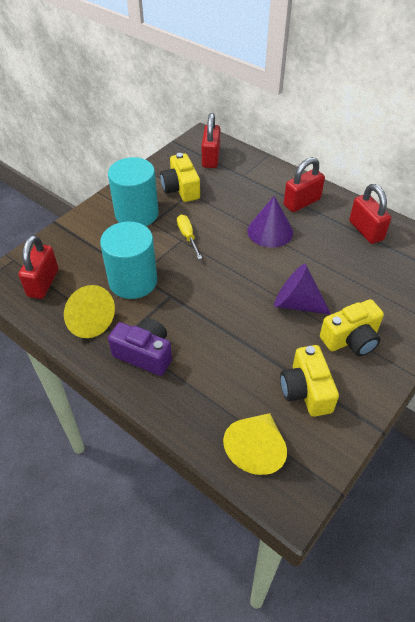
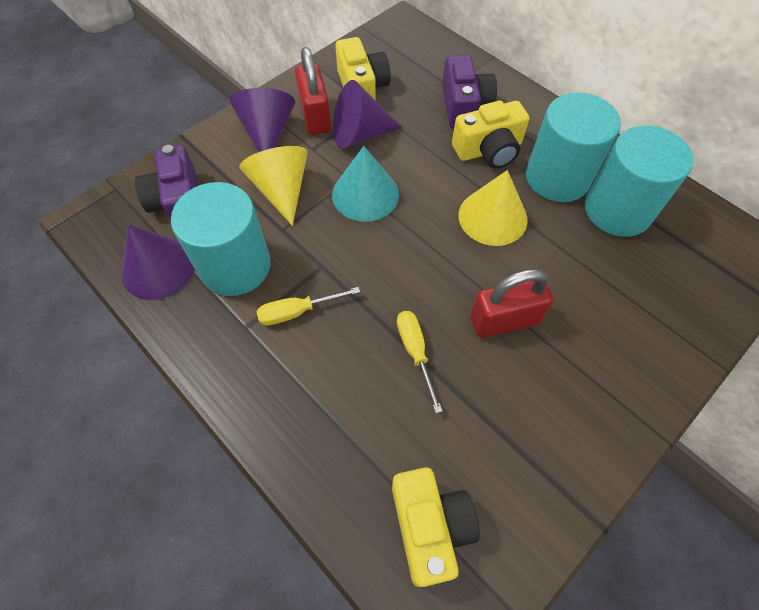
purple camera: [108,318,172,376] = 1 -> [135,145,198,221] [442,55,497,129] = 2
purple cone: [247,196,293,248] [274,264,331,315] = 2 -> [121,225,194,300] [229,88,295,152] [333,80,402,149] = 3
red padlock: [19,235,58,299] [202,113,220,168] [284,157,325,212] [349,184,391,244] = 4 -> [295,47,331,135] [470,269,554,338] = 2
turquoise cone: none = 0 -> [332,146,399,222] = 1
turquoise cylinder: [100,221,157,299] [108,157,159,226] = 2 -> [171,182,271,296] [526,93,621,202] [585,125,693,237] = 3
yellow screwdriver: [177,215,202,259] = 1 -> [257,287,360,326] [397,311,442,413] = 2

